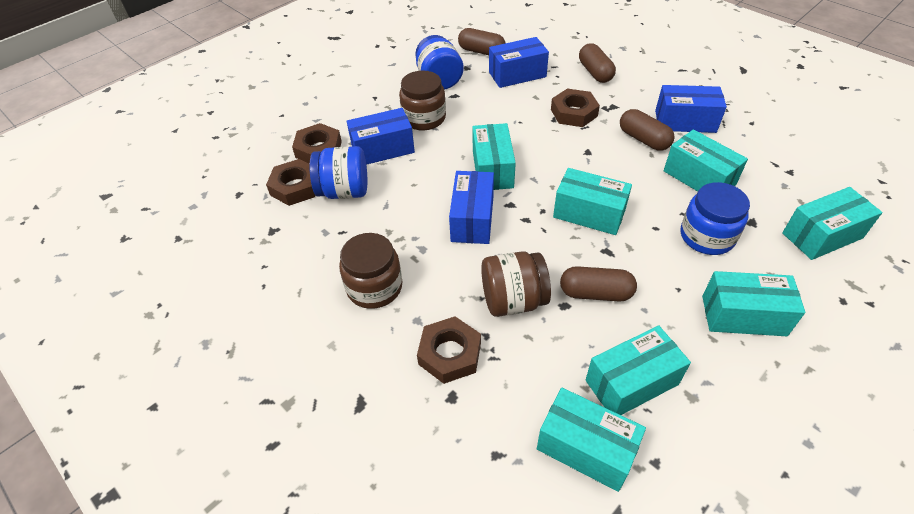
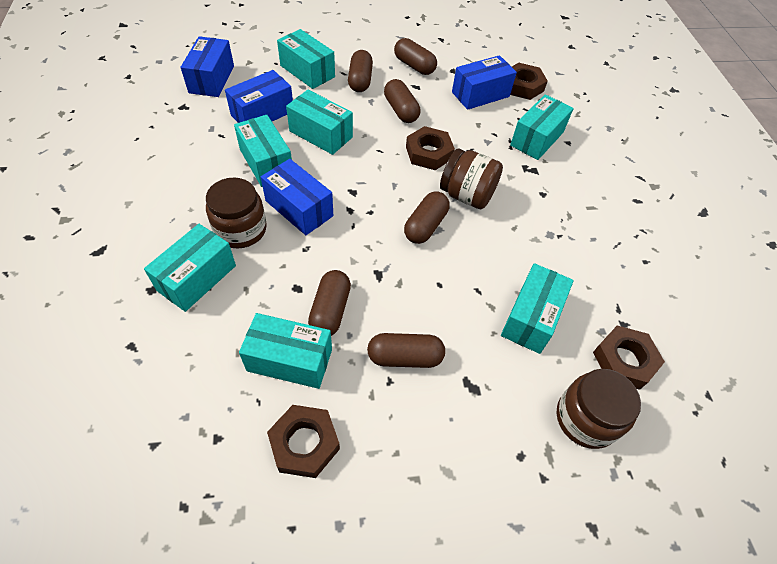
blue jar: [310,146,367,199] [415,35,464,90] [680,182,750,255] = 3 -> none = 0
brown capsule: [458,28,505,55] [560,266,637,302] [579,43,616,83] [620,109,675,151] = 4 -> [308,270,351,336] [348,50,373,92] [367,333,445,368] [384,79,420,123] [394,38,437,75] [404,191,449,244] = 6

